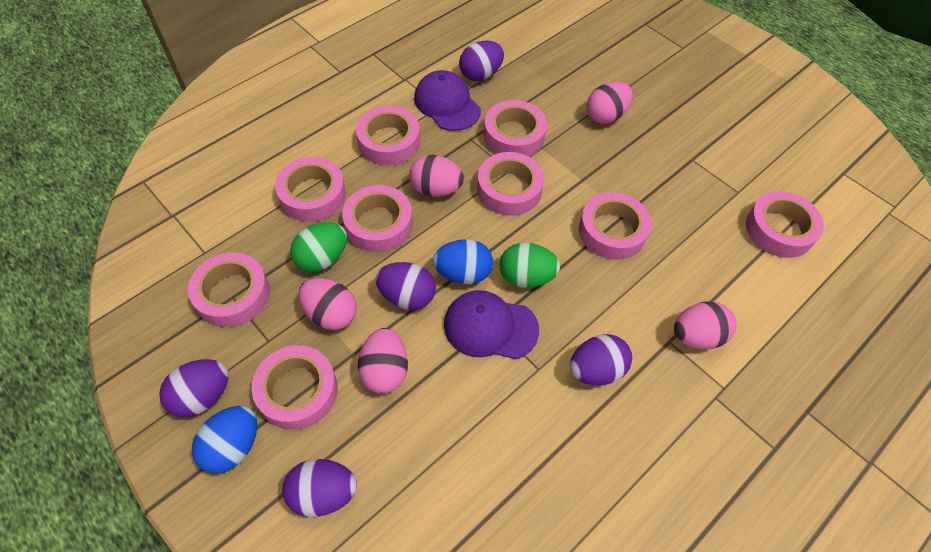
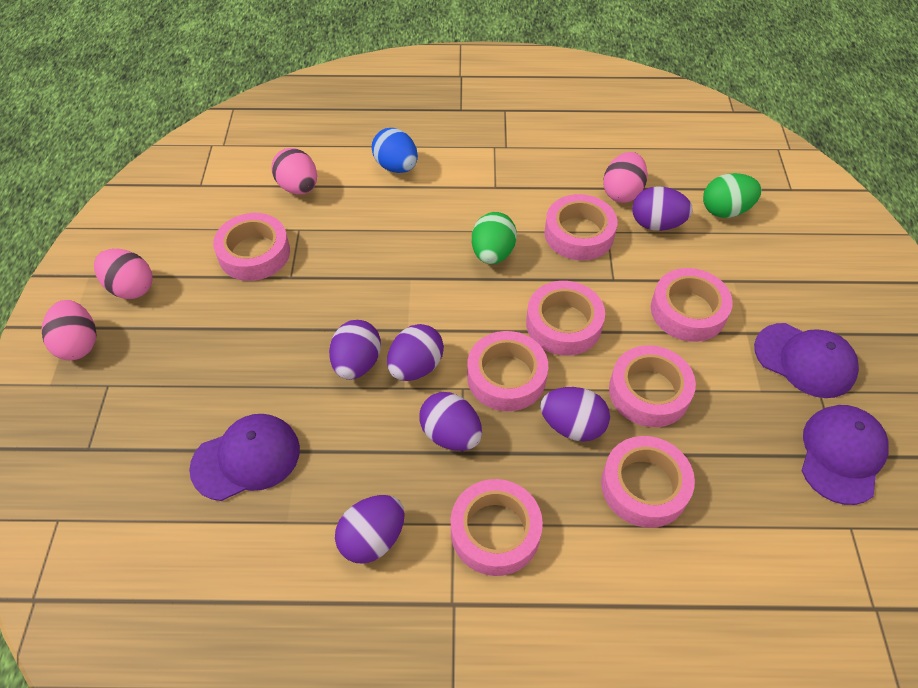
blue egg: [192,406,257,474] [433,239,493,284] = 2 -> [372,128,418,173] = 1
pink egg: [298,278,357,330] [358,328,408,394] [409,155,464,197] [587,81,633,124] [674,301,737,349] = 5 -> [41,300,96,360] [94,249,152,299] [271,148,317,194] [603,152,648,203] = 4
pink tape: [188,252,270,327] [252,345,338,430] [275,157,346,222] [342,185,413,252] [356,106,420,165] [477,152,544,216] [484,100,547,157] [579,192,652,260] [746,191,824,258] = 9 -> [213,213,290,281] [451,479,543,576] [467,331,548,411] [526,281,605,356] [544,194,618,261] [601,436,695,528] [609,345,696,427] [651,268,733,342] = 8
purple cap: [414,70,481,131] [444,290,539,359] = 2 -> [189,414,300,501] [754,323,859,398] [801,405,888,505] = 3
purple egg: [159,359,228,417] [282,459,357,517] [375,262,436,310] [459,41,504,81] [570,334,632,385] = 5 -> [329,320,381,380] [335,495,405,564] [387,324,444,381] [419,392,482,451] [540,387,610,442] [632,186,693,231] = 6

